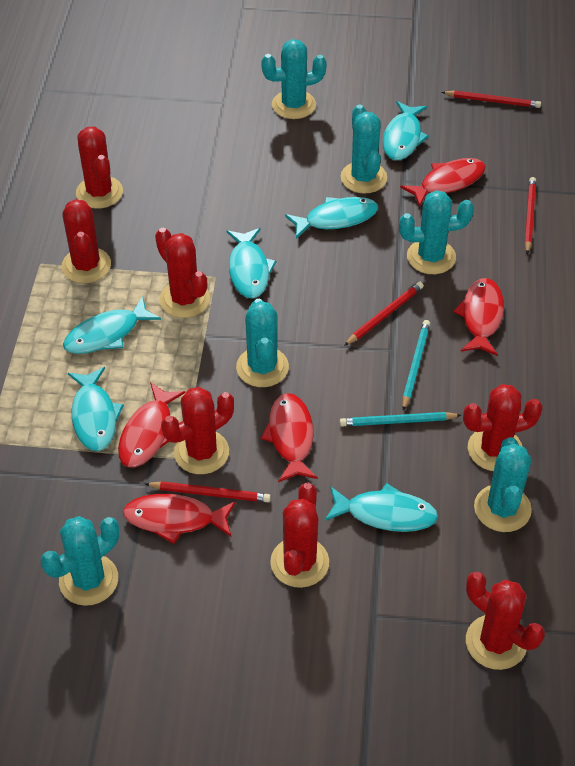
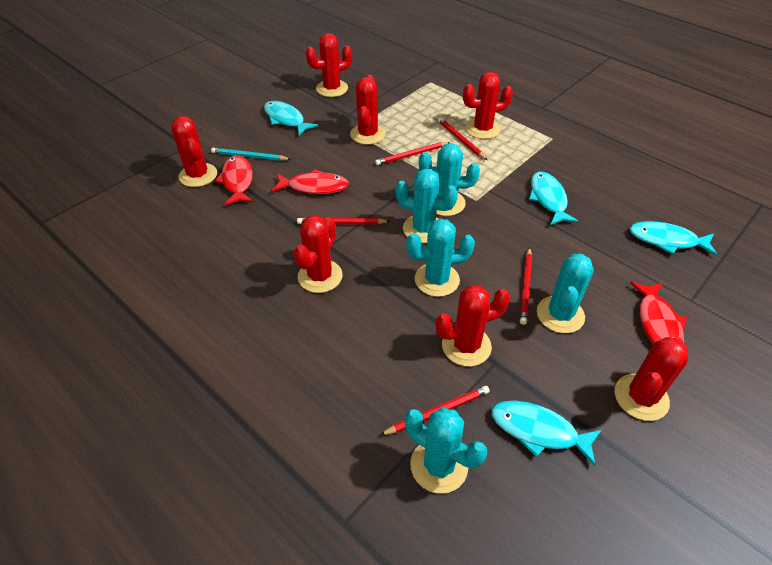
red fish: [118,382,186,467] [123,494,236,544] [261,393,318,482] [400,158,486,207] [453,278,504,356] = 5 -> [215,155,253,206] [272,169,349,194] [630,282,687,344] = 3
red pencil: [145,481,271,502] [344,282,424,346] [442,91,541,108] [524,177,536,254] = 4 -> [297,218,390,224] [375,142,450,165] [380,386,490,435] [438,117,487,160] [520,247,532,325] = 5
turquoise cactus: [41,516,119,606] [236,299,289,387] [261,39,327,119] [341,105,387,194] [399,190,474,274] [474,437,532,532] = 6 -> [396,169,458,243] [405,407,487,494] [406,219,475,297] [419,143,480,216] [537,254,594,333] = 5
turquoise fish: [63,296,161,354] [68,367,124,451] [226,228,277,298] [285,197,378,239] [325,483,438,532] [382,101,429,160] = 6 -> [264,101,318,136] [491,401,602,466] [529,172,579,225] [629,221,717,256] = 4
turquoise pencil: [340,412,461,427] [402,320,430,411] = 2 -> [211,148,290,161] = 1

